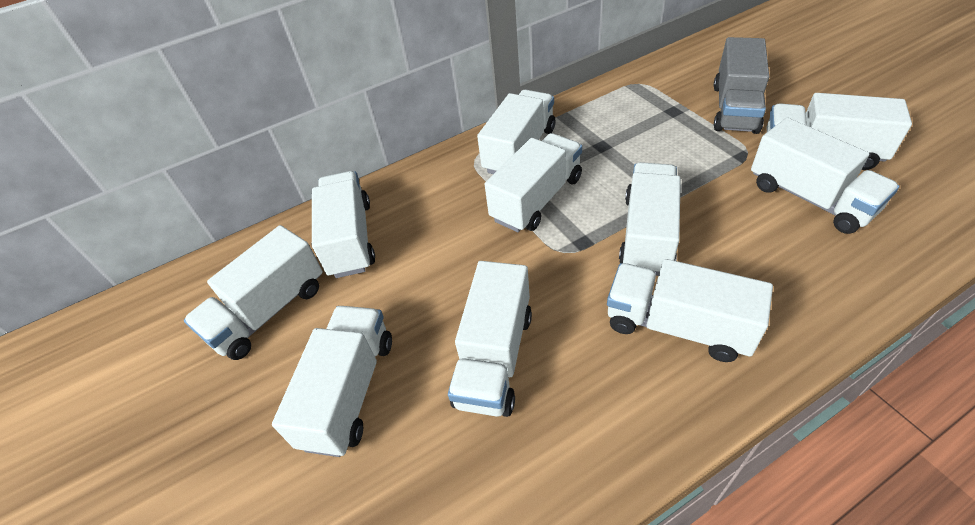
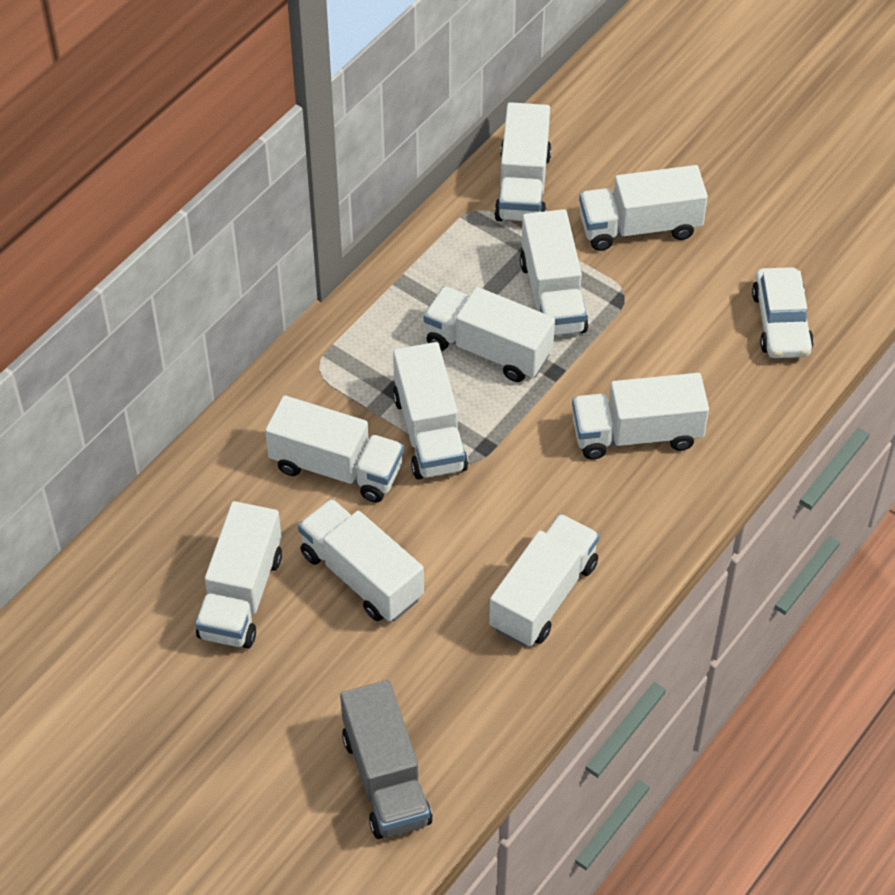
white car: none = 0 -> [752,267,814,358] = 1

